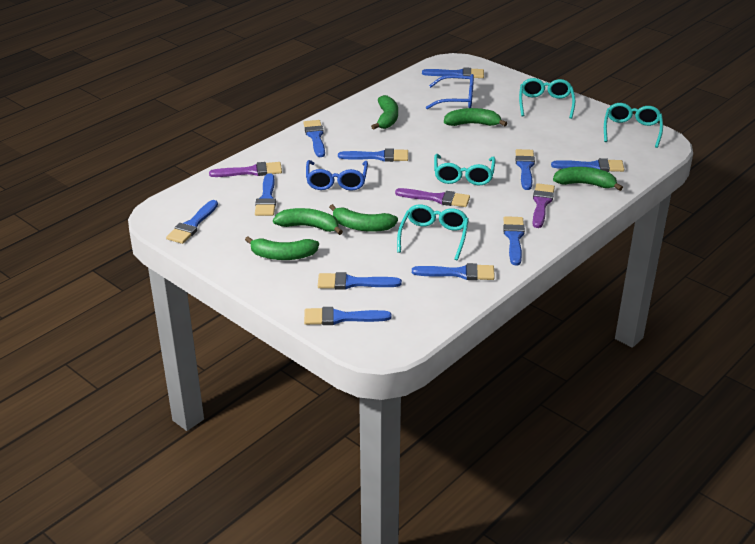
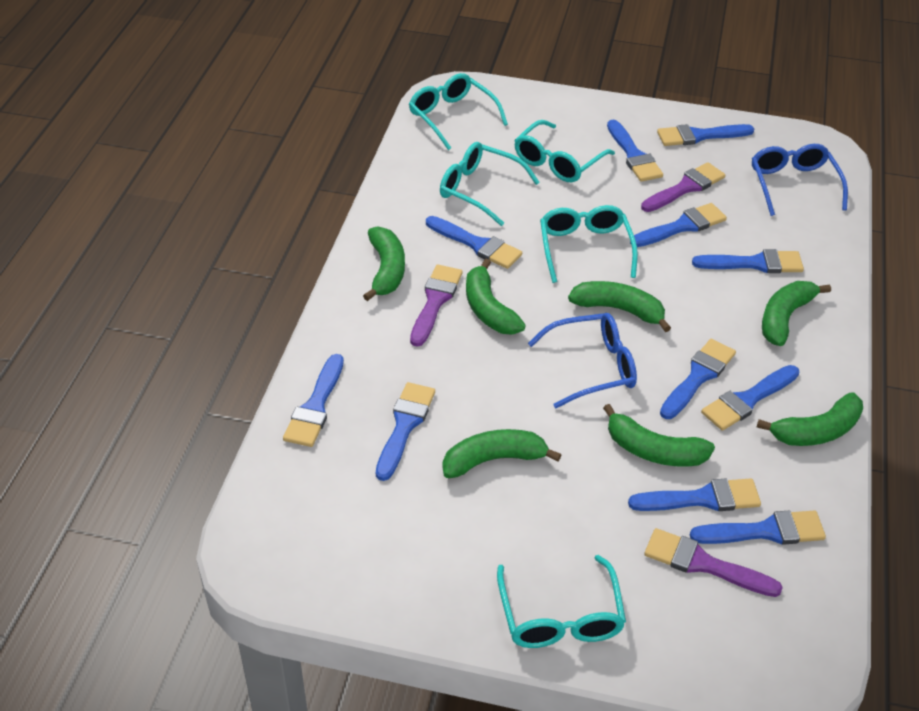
green banana: [245,236,319,260] [273,208,343,235] [329,204,398,232] [371,95,398,130] [444,108,507,126] [553,167,623,191] = 6 -> [363,226,405,301] [443,429,561,478] [466,259,526,335] [568,281,671,332] [603,404,715,467] [757,392,863,446] [762,281,831,346] = 7
turquoise glasses: [397,205,469,260] [434,154,496,185] [519,78,576,119] [604,103,663,148] = 4 -> [409,73,508,150] [440,142,540,226] [497,555,626,648] [514,120,615,182] [540,205,638,283] = 5

